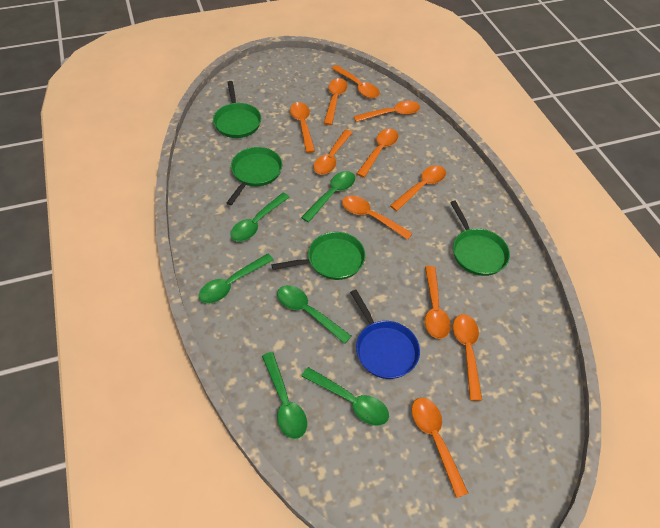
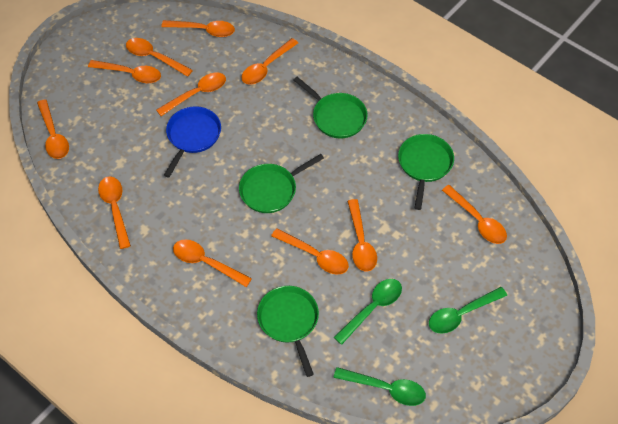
green spoon: [199,254,274,303] [230,193,290,242] [262,352,307,439] [277,285,351,344] [301,171,355,222] [302,367,389,426] = 6 -> [333,367,426,406] [334,279,402,345] [429,287,507,334] = 3

